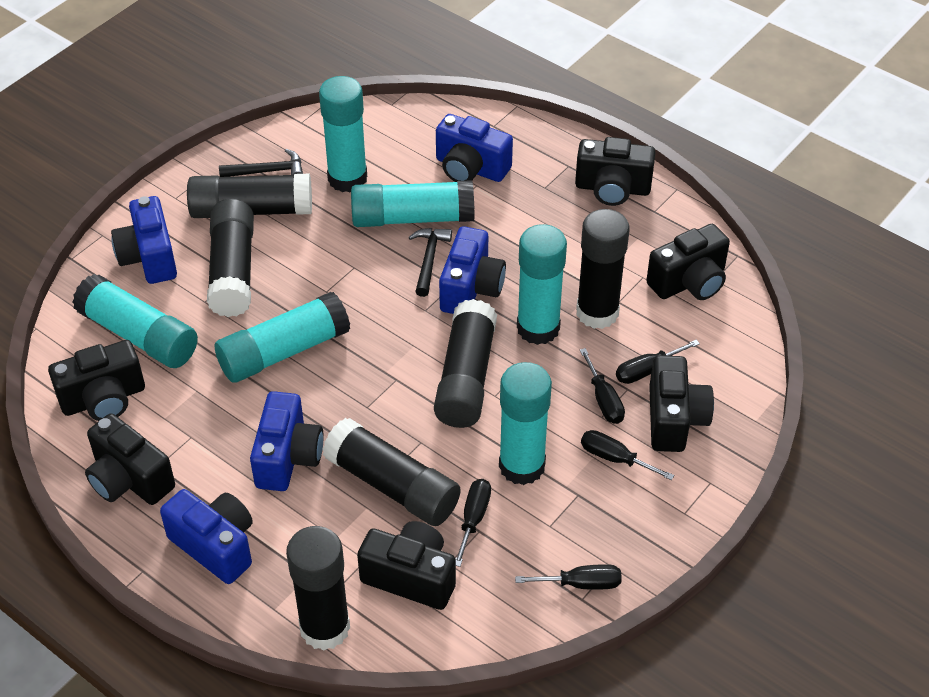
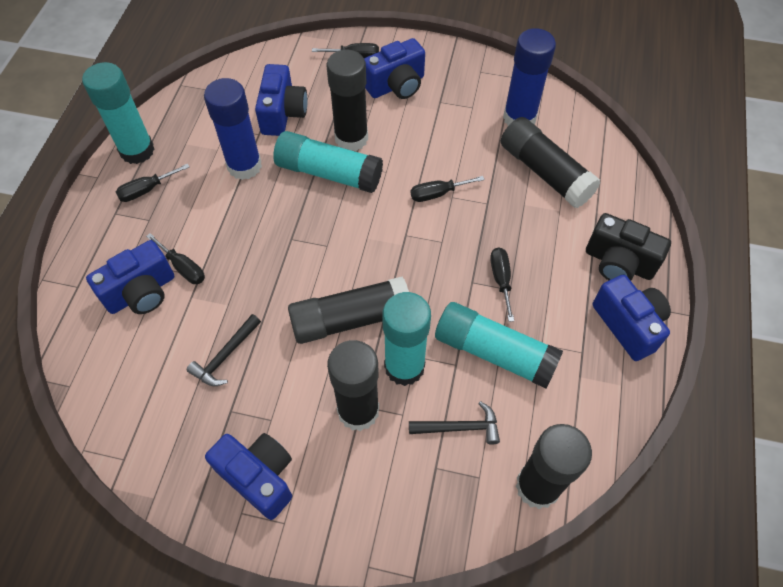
black camera: [48,340,145,421] [85,413,175,505] [357,521,456,610] [575,137,656,206] [646,224,730,300] [649,355,714,452] = 6 -> [586,213,671,281] = 1
black glue stick: [187,173,312,218] [207,199,254,317] [286,526,350,650] [323,418,461,526] [434,299,497,428] [576,209,630,329] = 6 -> [288,276,409,344] [327,50,368,151] [327,340,379,431] [501,117,601,208] [516,424,592,509] = 5
blue glue stick: none = 0 -> [204,78,262,180] [503,28,556,126] = 2
turquoise glue stick: [72,274,198,368] [215,292,350,383] [319,76,367,192] [351,180,475,227] [499,362,552,485] [517,224,567,345] = 6 -> [82,62,154,164] [273,131,383,193] [382,292,431,386] [435,302,563,388] = 4

